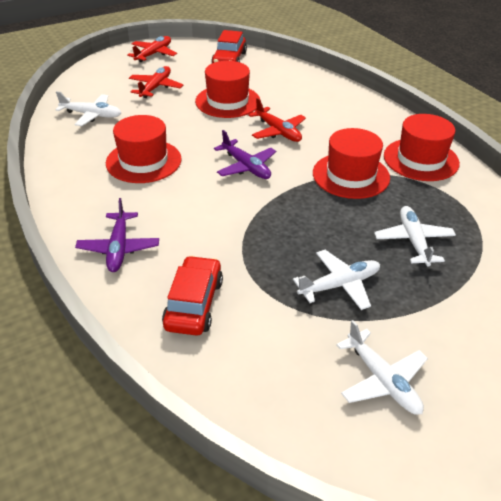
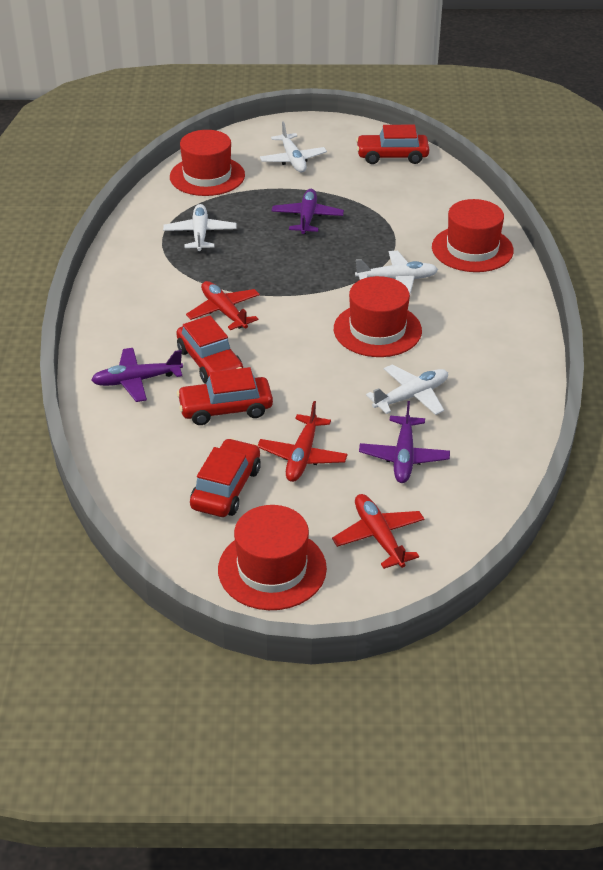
purple plane: [75,198,159,272] [214,130,276,179] = 2 -> [91,348,183,402] [272,189,344,234] [359,401,450,483] = 3
red car: [162,256,223,336] [211,30,247,63] = 2 -> [176,316,243,384] [177,367,273,425] [190,438,261,517] [356,125,429,164] = 4

